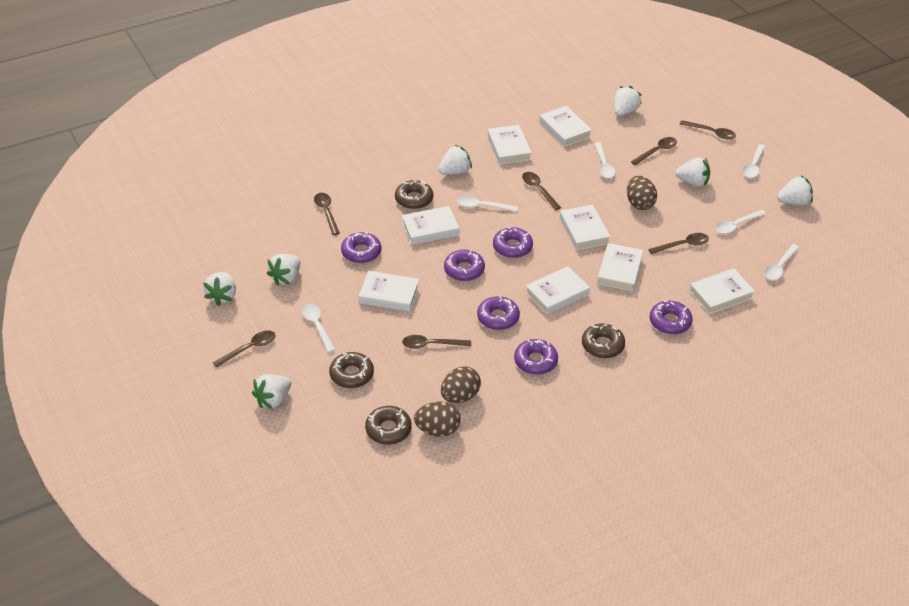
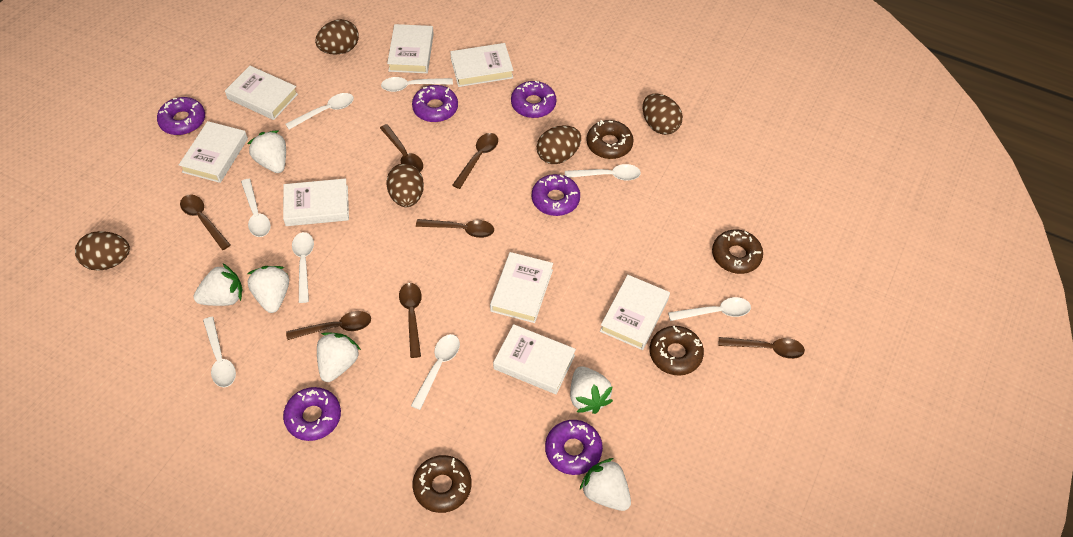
brown egg: [414,401,461,437] [441,366,481,403] [627,176,657,210] = 3 -> [75,231,130,270] [315,19,359,55] [386,163,424,207] [537,125,581,164] [643,94,683,135] = 5
white spoon: [302,304,336,353] [457,196,518,212] [594,142,616,178] [715,210,766,234] [743,144,765,178] [764,244,800,280] = 6 -> [203,317,236,387] [241,179,271,237] [285,93,354,129] [292,232,314,303] [381,77,453,92] [411,334,460,410] [565,164,641,181] [668,297,751,321] = 8
white strawberry: [203,272,236,306] [252,374,291,409] [267,254,300,286] [438,145,472,175] [614,86,642,116] [675,157,710,187] [777,176,813,206] = 7 -> [193,264,243,306] [247,130,286,173] [247,266,289,313] [317,332,361,382] [570,366,613,414] [580,458,631,511] = 6

